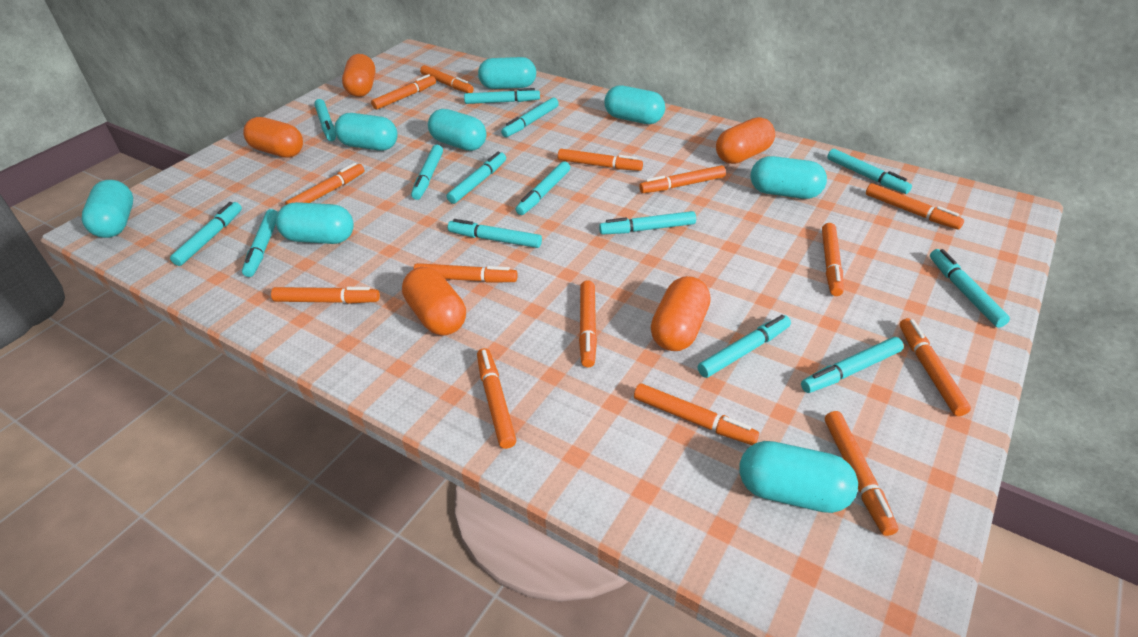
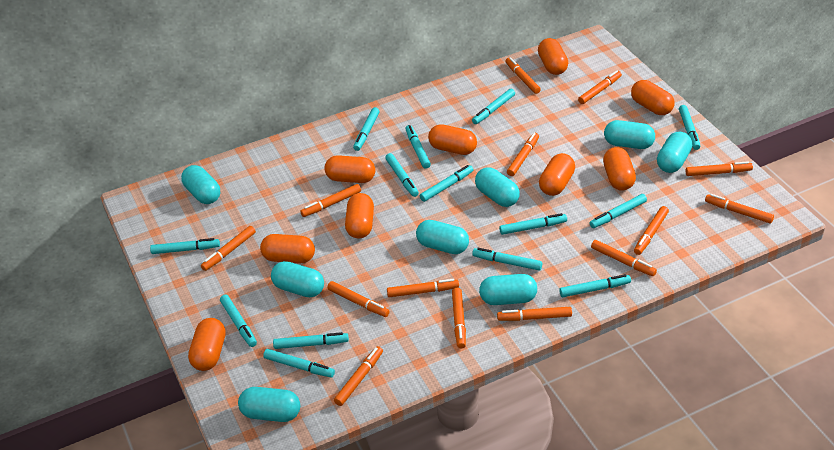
orange capsule: [243,117,303,158] [342,54,375,97] [402,267,466,336] [651,276,711,351] [716,117,775,164] = 5 -> [188,318,226,371] [260,234,315,264] [324,155,375,183] [345,193,374,238] [428,124,477,155] [538,38,568,75] [539,153,575,196] [603,147,636,190] [631,80,675,115] = 9

